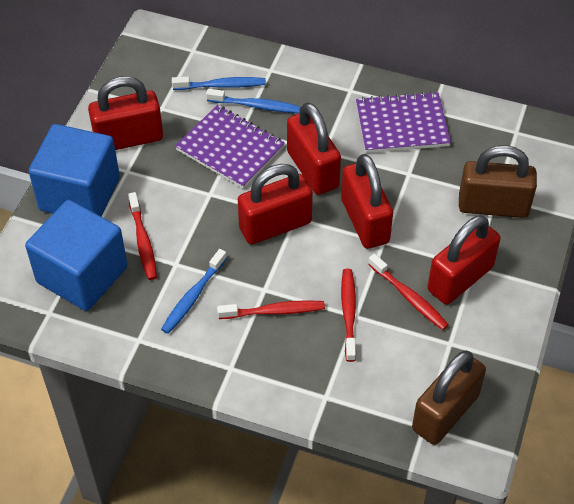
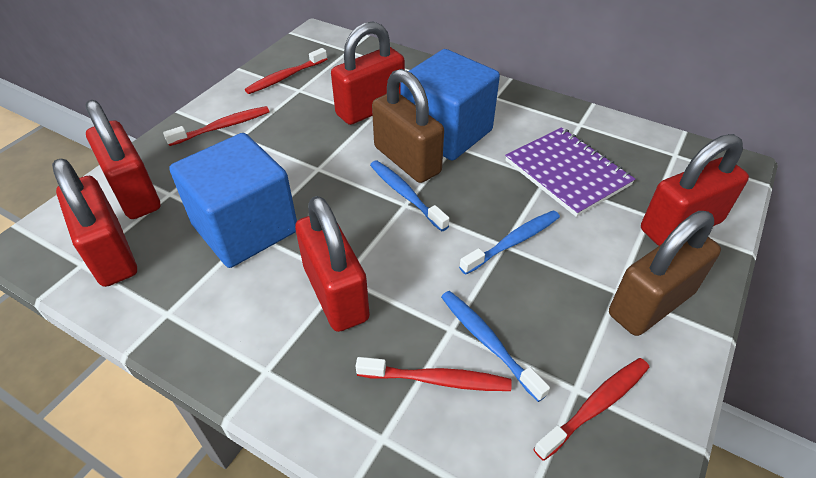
purple notebook: [175,105,285,189] [356,91,451,153] = 2 -> [505,127,635,217] = 1

